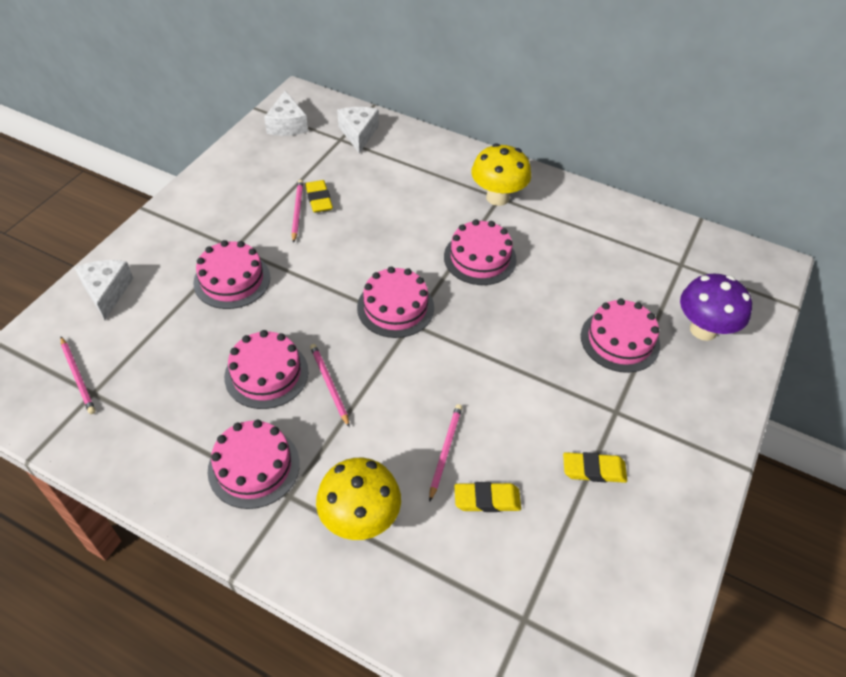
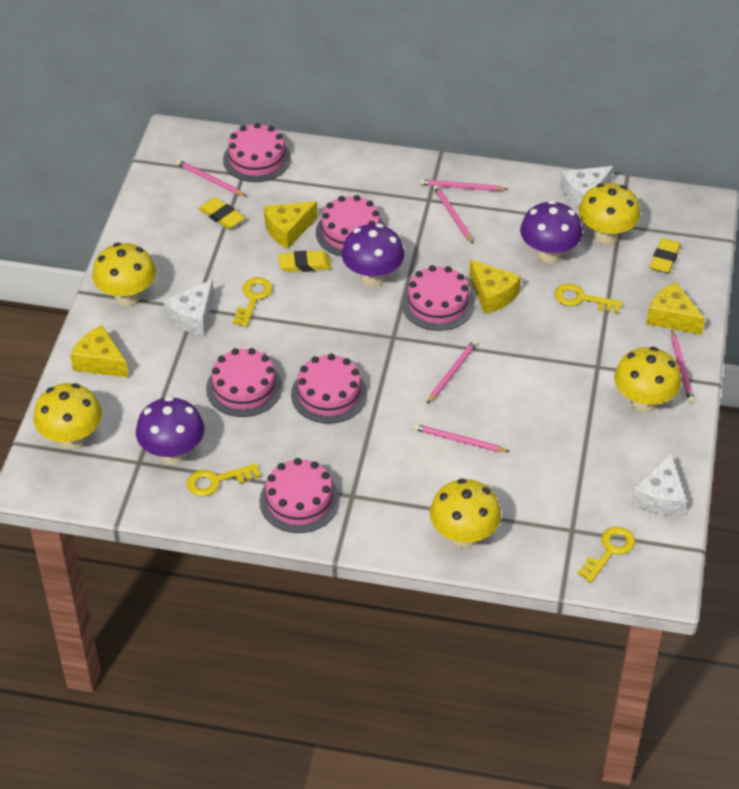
pink pencil: [61,337,96,414] [291,180,303,243] [310,344,350,428] [429,404,462,502] = 4 -> [176,160,246,196] [413,424,510,452] [420,179,508,191] [427,340,477,404] [433,185,473,243] [671,330,695,403] = 6
purple mushroom: [680,274,752,341] = 1 -> [136,396,204,464] [342,224,404,287] [520,200,582,264] = 3
yellow cheese: none = 0 -> [70,325,129,378] [264,201,318,249] [469,260,521,314] [646,282,705,335] = 4
yellow key: none = 0 -> [187,463,260,496] [233,277,273,327] [555,284,623,313] [578,527,635,583] = 4
yellow mushroom: [316,458,401,540] [471,143,531,206] = 2 -> [33,383,102,450] [92,243,156,306] [430,479,501,548] [579,183,640,245] [614,347,681,413] = 5

